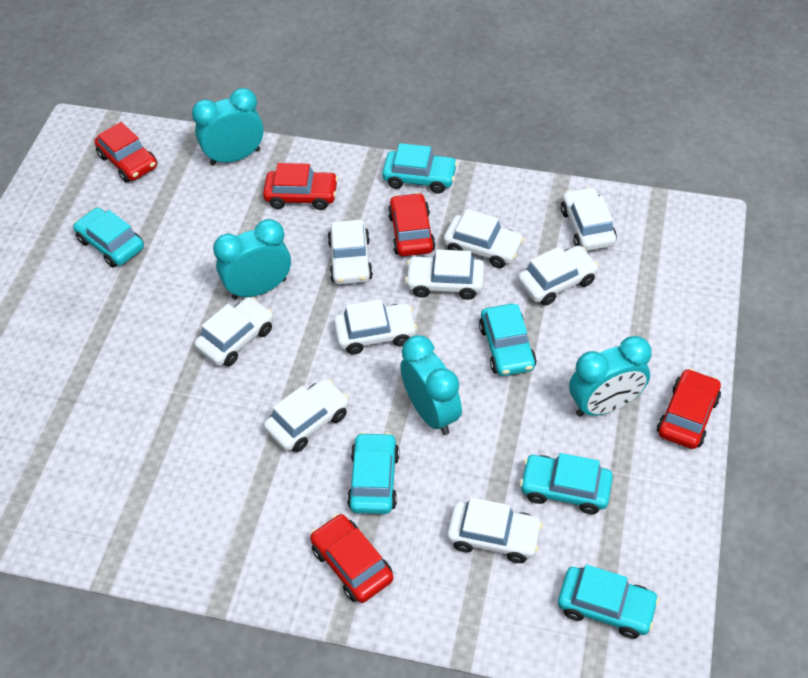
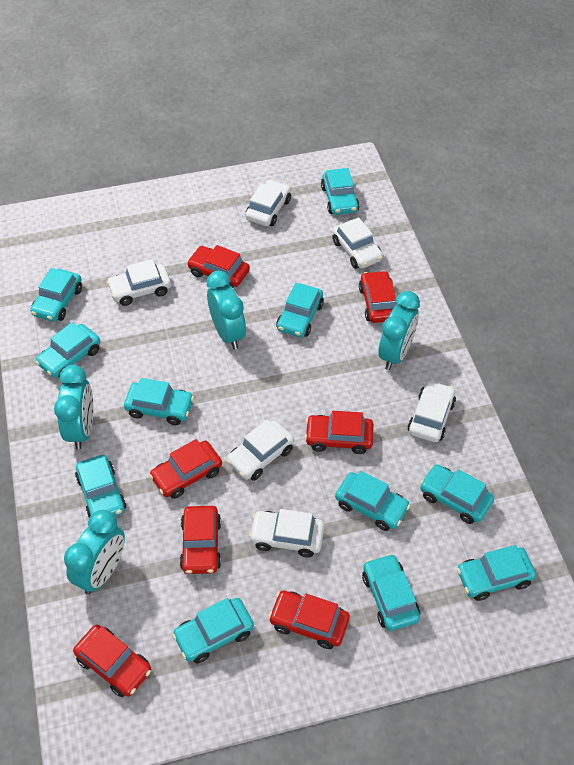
red car: [94,122,157,183] [263,163,338,210] [310,514,393,603] [388,193,436,256] [657,369,721,449] = 5 -> [73,625,151,697] [149,439,222,499] [180,506,221,574] [187,245,250,288] [269,591,350,649] [305,411,374,454] [359,270,396,323] = 7
turquoise car: [73,207,144,268] [347,432,399,514] [382,143,458,193] [479,304,537,376] [520,453,613,514] [558,564,659,639] = 6 -> [30,268,82,322] [35,322,100,378] [75,455,126,518] [124,378,194,425] [172,598,254,663] [276,283,324,337] [321,168,359,215] [335,471,410,531] [362,554,420,631] [420,464,494,524] [457,545,536,601] = 11
white car: [194,297,273,366] [264,379,349,452] [327,220,373,285] [334,299,417,355] [405,249,485,300] [443,209,524,268] [447,497,543,563] [518,246,599,306] [561,187,617,251] = 9 -> [107,259,171,306] [226,420,295,481] [245,180,291,226] [249,509,324,558] [332,217,383,269] [408,380,456,442] = 6

